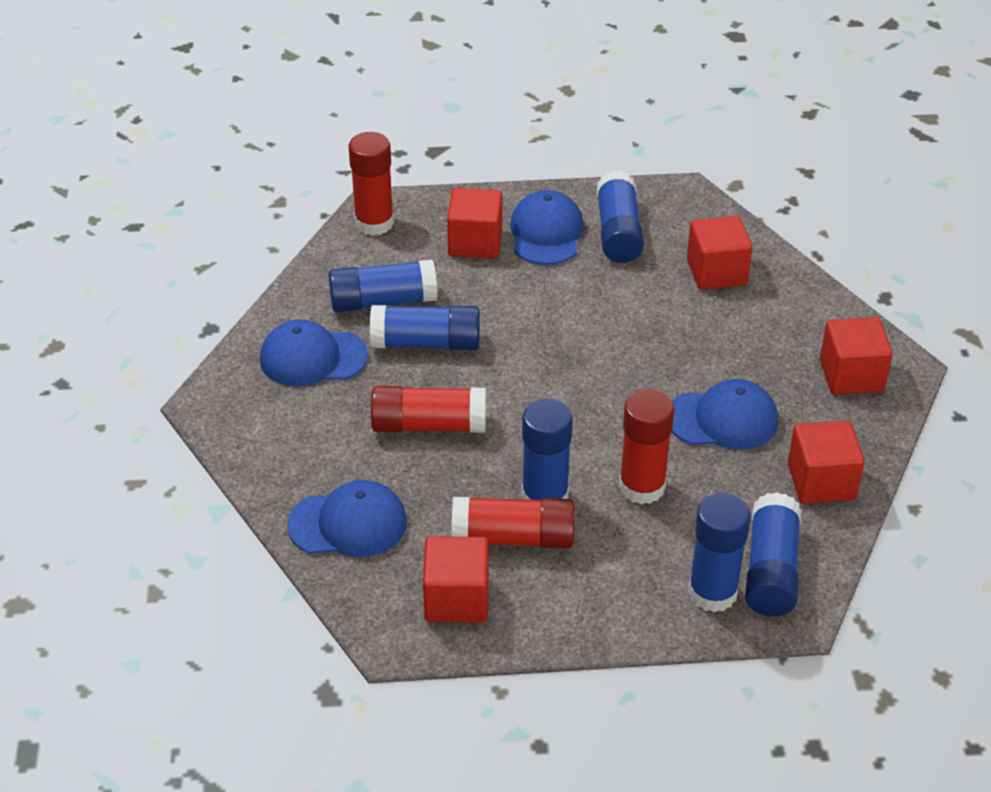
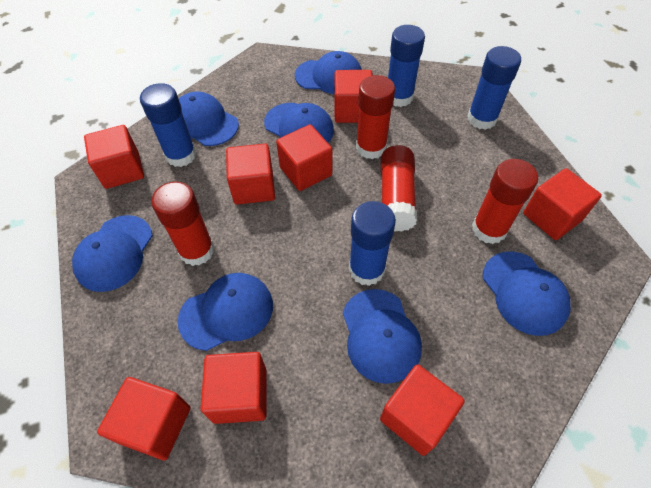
blue cap: [260,319,368,386] [287,480,407,557] [510,190,584,265] [672,379,778,450] = 4 -> [72,215,153,292] [178,273,273,351] [179,92,239,146] [264,103,334,143] [295,51,362,94] [343,289,422,384] [483,252,571,336] = 7
blue glue stick: [328,259,438,312] [370,305,480,350] [522,399,573,500] [596,171,644,263] [688,493,751,613] [745,492,801,616] = 6 -> [140,83,197,167] [349,201,396,286] [388,25,425,107] [467,46,521,130] = 4
red cube: [423,536,489,623] [447,188,502,259] [687,216,753,290] [788,420,865,504] [820,317,893,395] = 5 -> [84,125,144,189] [97,377,191,460] [201,352,267,424] [226,144,275,204] [276,124,332,191] [334,70,373,123] [380,365,465,456] [523,168,602,240] = 8

